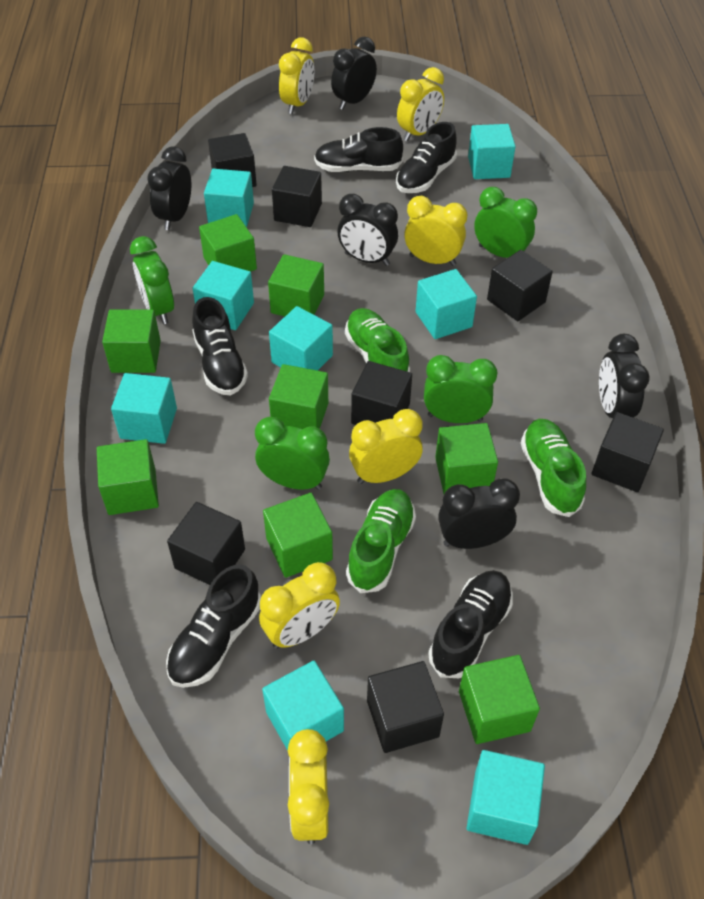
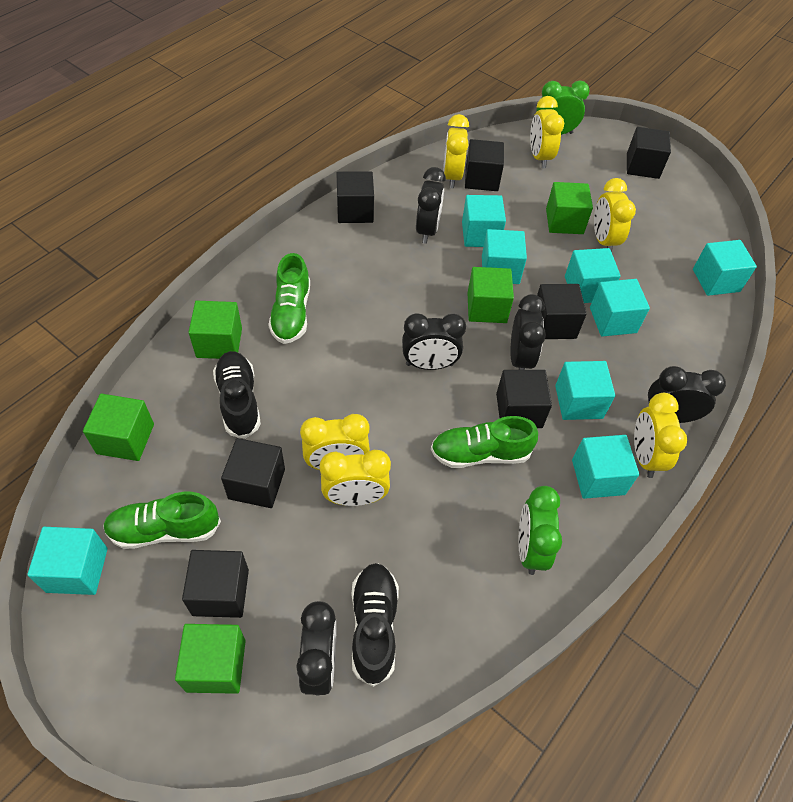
black shoe: [166,564,261,688] [192,297,248,395] [314,127,403,172] [396,122,457,193] [428,570,513,678] = 5 -> [213,351,261,439] [352,563,399,687] = 2
green clock: [130,236,174,324] [255,417,330,490] [424,355,497,423] [474,187,537,258] = 4 -> [518,486,562,575] [536,81,590,135] = 2
green cube: [97,439,159,515] [102,310,161,373] [199,214,257,272] [263,493,333,578] [268,254,324,316] [269,364,328,429] [435,423,498,494] [459,655,540,744] = 8 -> [83,394,154,461] [175,624,246,694] [188,301,242,359] [468,267,514,323] [546,182,593,234] = 5

